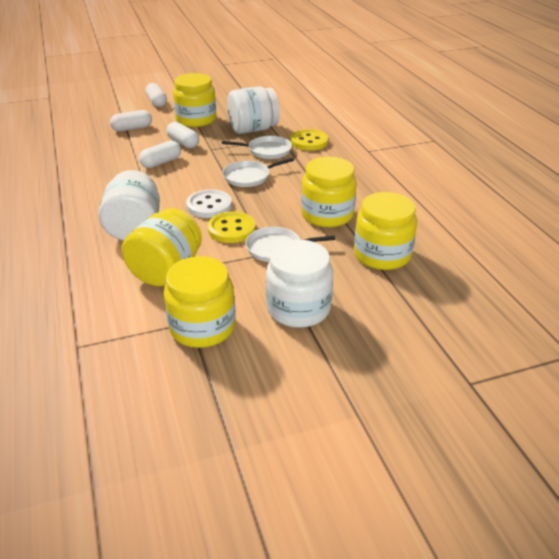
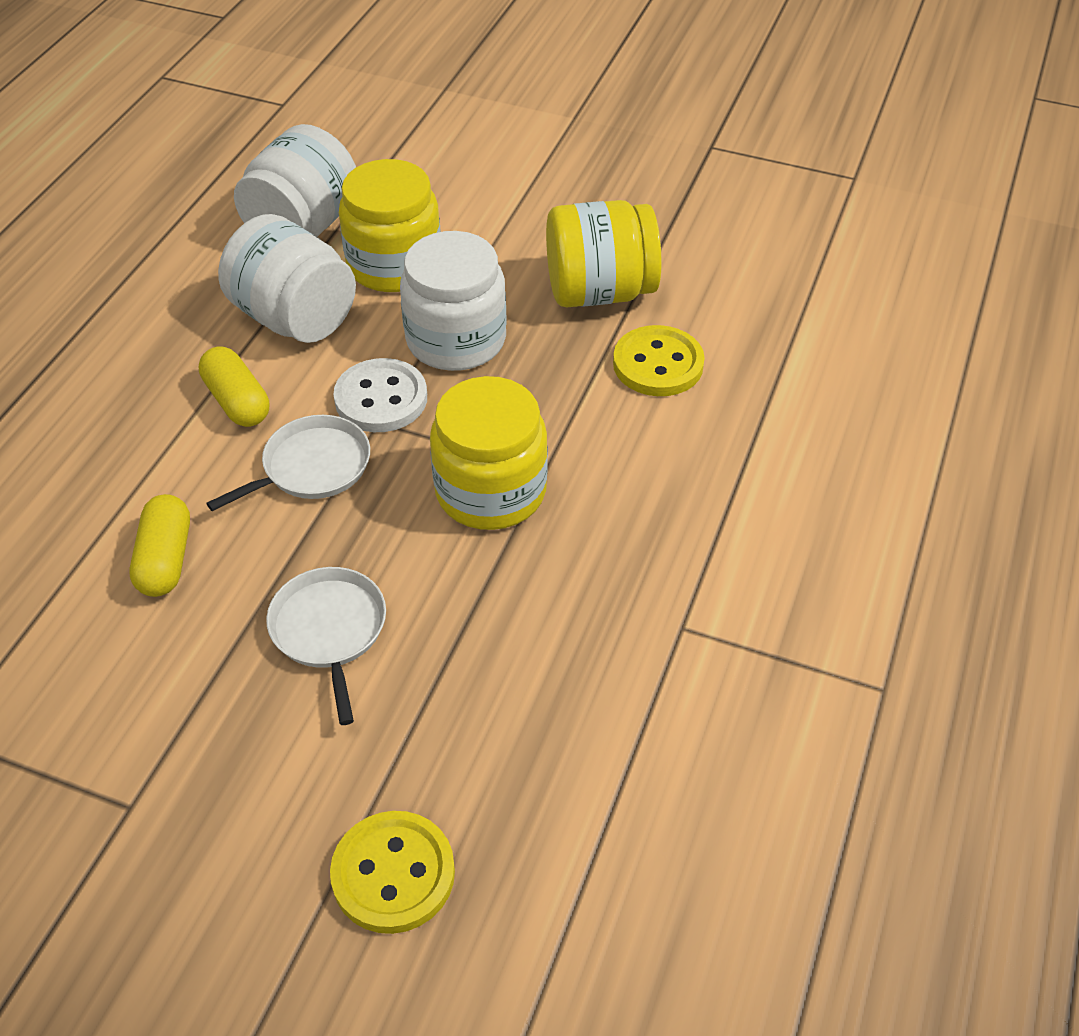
white capsule: [110,110,152,132] [139,141,181,168] [146,83,167,107] [167,122,199,148] = 4 -> none = 0
white pan: [222,136,292,159] [223,158,294,187] [245,227,335,262] = 3 -> [206,415,370,511] [266,567,386,725] = 2
yellow capsule: none = 0 -> [130,494,190,597] [199,346,269,427] = 2
yellow jar: [122,208,202,286] [164,256,236,348] [173,73,216,127] [301,157,357,227] [354,192,417,270] = 5 -> [339,159,441,292] [430,376,548,530] [546,200,662,307] = 3

